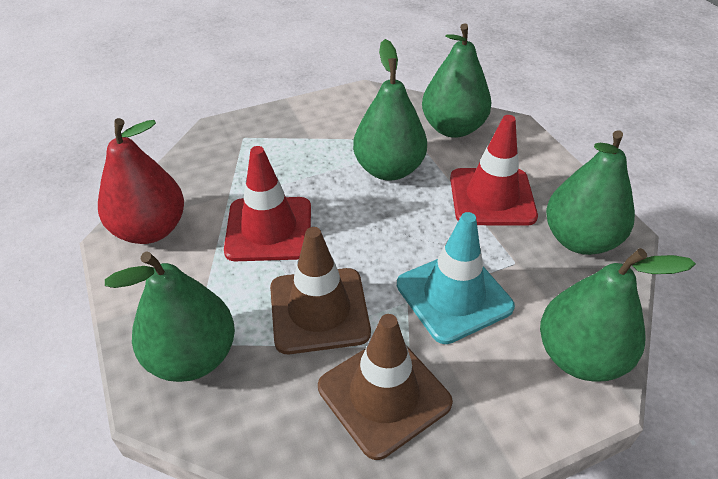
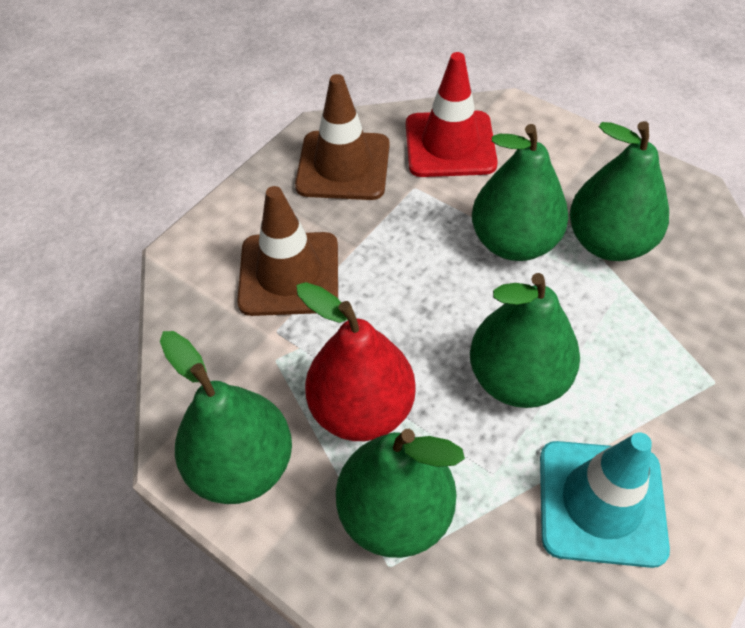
red traffic cone: [224,146,311,261] [450,115,538,226] = 2 -> [406,52,498,177] = 1

